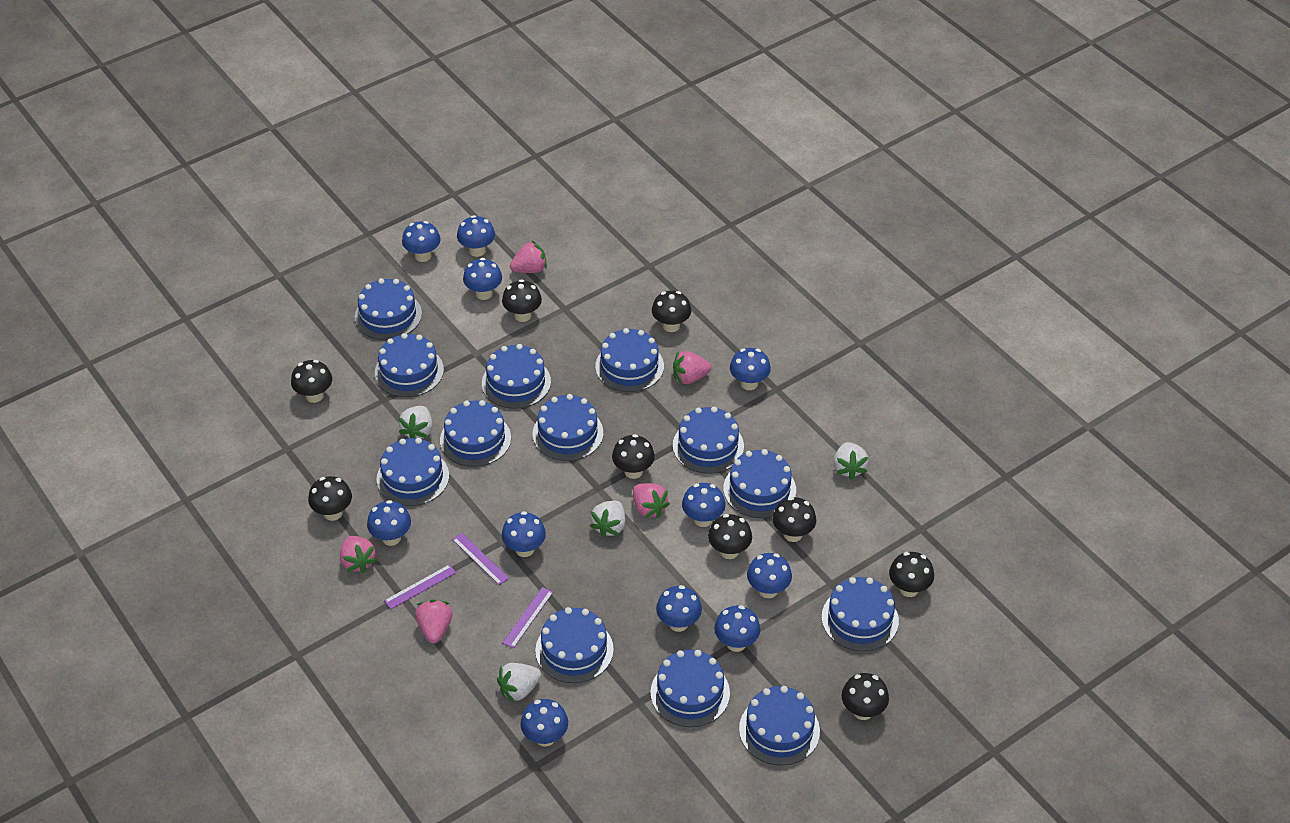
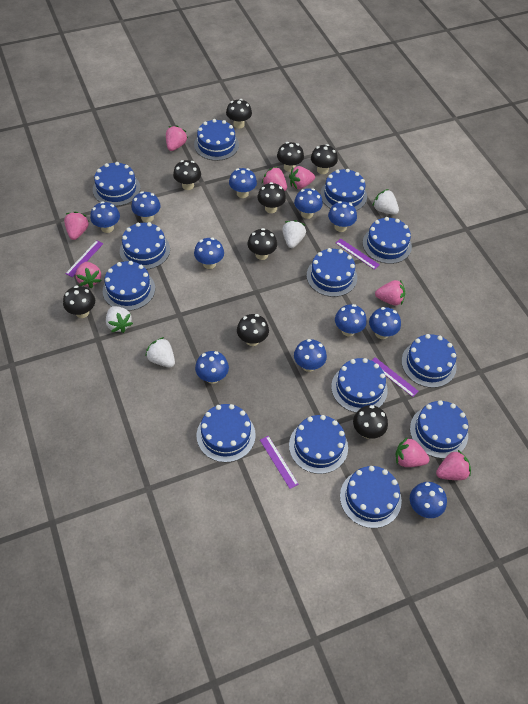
pink strawberry: [340,536,377,573] [415,600,453,643] [510,241,547,273] [633,483,670,518] [673,351,711,384] = 5 -> [64,211,89,240] [76,262,101,288] [166,125,188,151] [262,166,287,191] [289,166,315,189] [375,280,405,305] [395,437,430,467] [436,450,471,480] = 8
purple ruler: [384,564,456,609] [452,533,509,585] [503,587,553,648] = 3 -> [65,240,103,277] [260,436,299,489] [336,238,380,270] [371,357,418,397] = 4

